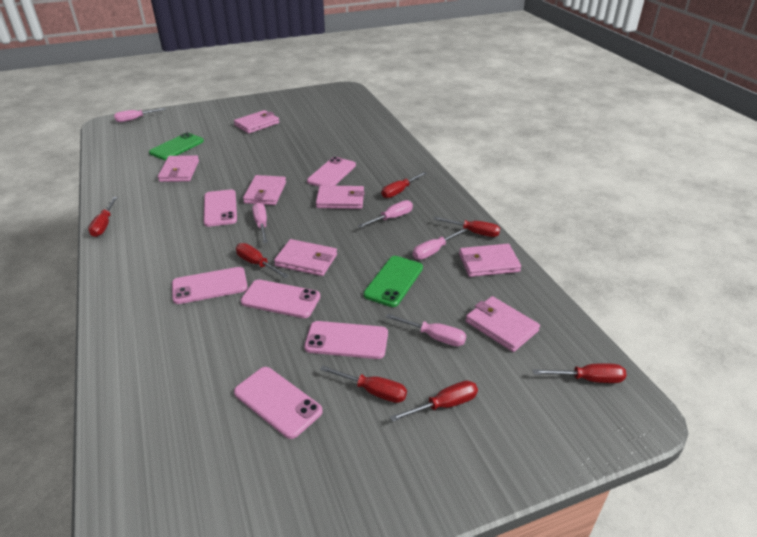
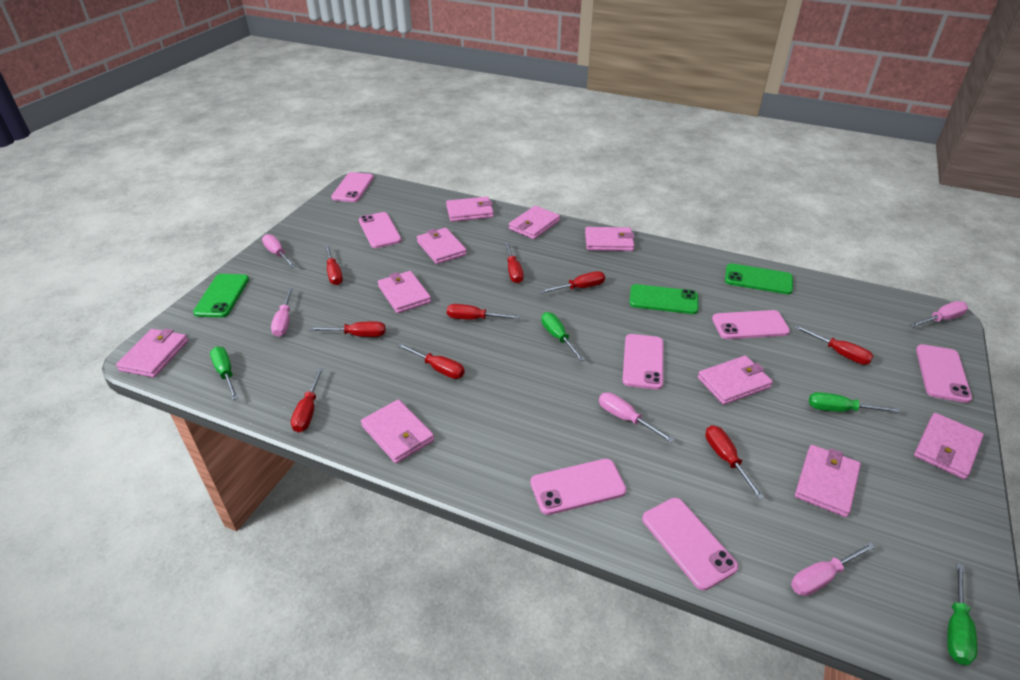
green phone: [149,132,204,160] [363,256,423,307] = 2 -> [193,274,249,318] [629,284,698,314] [725,263,793,294] = 3
green screwdriver: none = 0 -> [210,347,238,400] [541,312,585,361] [809,392,900,413] [947,563,977,665] = 4
pink phone: [172,267,248,304] [204,189,237,227] [234,367,323,439] [241,279,320,318] [304,321,388,359] [307,157,356,187] = 6 -> [331,172,374,202] [359,212,401,248] [530,459,626,515] [622,334,663,390] [642,498,738,591] [712,310,790,339] [916,344,972,403] = 7
pink wallet: [158,155,199,182] [234,110,279,134] [243,175,286,205] [274,239,337,276] [316,185,365,209] [459,244,521,277] [465,296,540,352] = 7 -> [116,328,188,378] [361,399,434,463] [378,271,431,313] [417,228,467,264] [446,197,494,222] [509,206,560,239] [585,227,635,251] [698,356,773,405] [795,445,861,517] [914,413,984,479] = 10
red screwdriver: [88,197,118,237] [236,243,289,278] [320,366,407,403] [382,172,427,198] [390,381,478,422] [434,217,500,237] [533,363,627,383] = 7 -> [291,368,323,433] [309,322,386,337] [325,245,343,285] [398,343,465,379] [447,304,520,320] [505,242,523,283] [540,271,605,293] [705,425,764,499] [795,325,873,365] = 9

